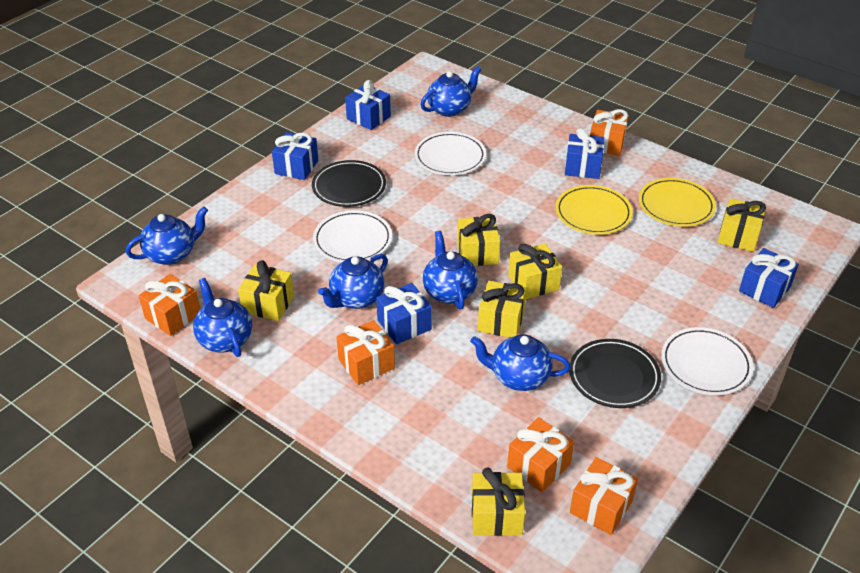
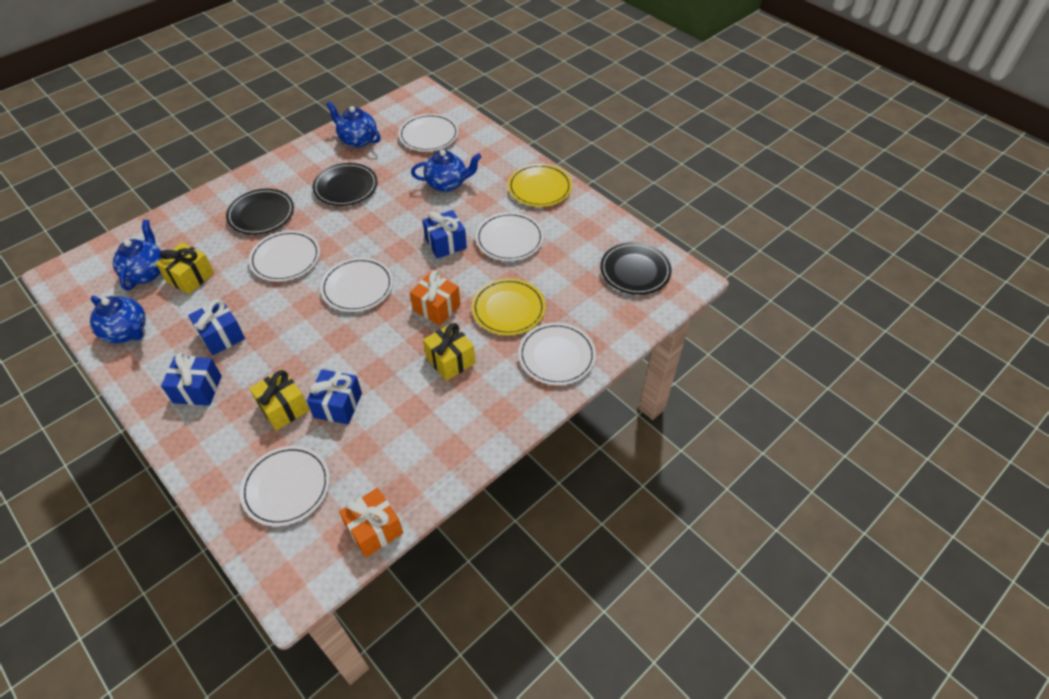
black plate: [312,160,386,207] [569,339,661,408] = 2 -> [226,189,294,235] [313,163,378,206] [600,242,672,295] = 3
blue gift: [272,132,318,180] [345,80,391,130] [376,283,432,344] [565,128,604,179] [739,248,799,308] = 5 -> [161,352,222,406] [188,299,245,355] [307,369,362,424] [423,210,467,259] = 4
blue teapot: [126,206,208,265] [193,278,252,357] [318,254,388,309] [420,66,482,117] [423,231,478,310] [470,334,570,391] = 6 -> [90,296,146,343] [113,220,161,290] [326,101,381,148] [411,150,481,192] = 4
orange gift: [139,274,200,336] [336,320,395,385] [507,417,574,492] [570,457,638,535] [590,109,629,156] = 5 -> [339,488,403,557] [410,270,461,326] = 2
white plate: [313,211,392,262] [415,132,486,175] [661,327,753,395] = 3 -> [240,446,330,526] [249,231,320,282] [320,258,393,312] [398,114,459,152] [476,212,544,261] [518,323,596,385] = 6
yellow gift: [238,260,294,321] [457,214,500,266] [472,467,525,536] [478,281,526,338] [508,244,562,300] [718,198,766,252] = 6 -> [156,242,214,294] [249,369,309,431] [423,323,475,381] = 3

